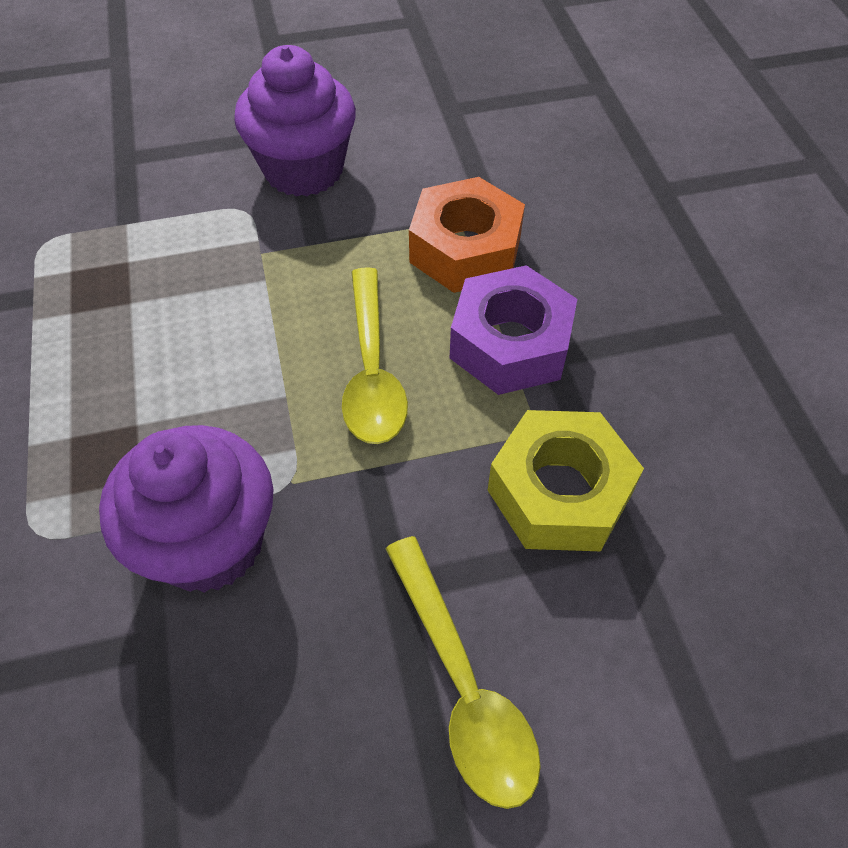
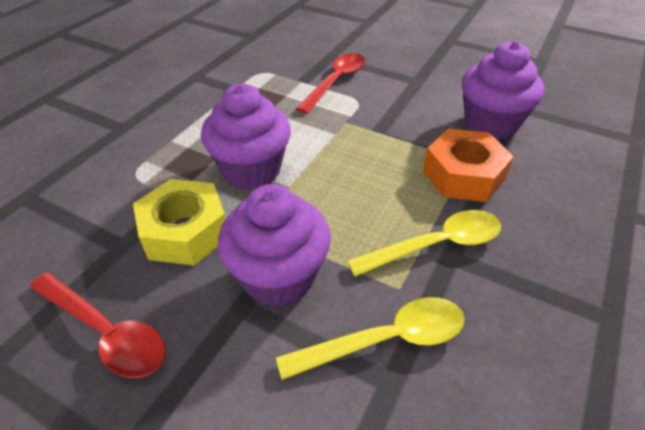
purple cupcake: [99,425,273,593] [234,45,356,197] = 2 -> [201,83,291,190] [218,184,331,307] [462,41,544,140] = 3
purple nut: [450,265,577,395] = 1 -> none = 0
red spoon: none = 0 -> [30,273,166,378] [296,53,366,114] = 2

